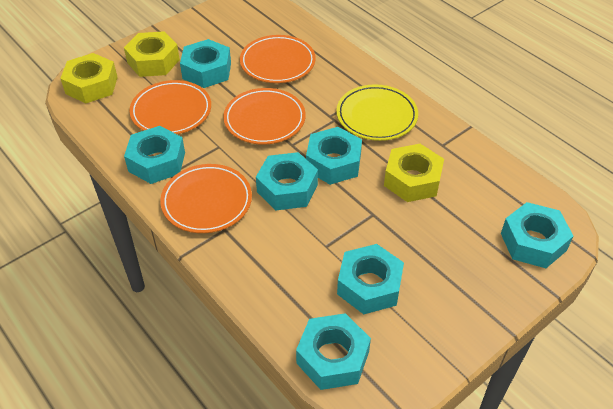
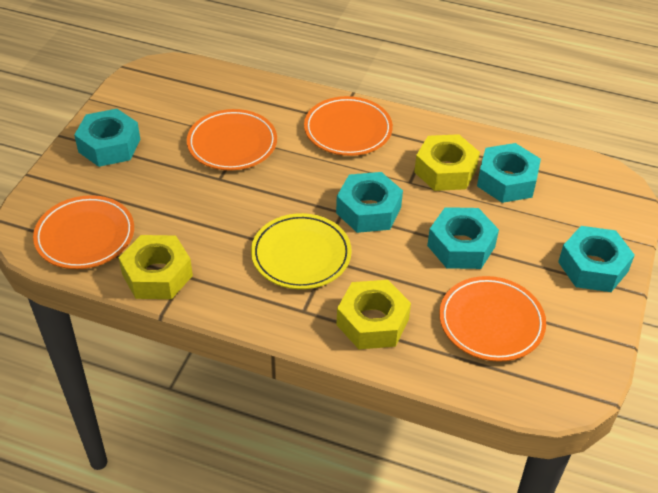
turquoise nut: [124,126,185,184] [180,39,231,88] [256,152,318,210] [296,313,371,390] [306,127,362,185] [337,244,404,314] [501,202,573,268] = 7 -> [74,109,141,167] [336,172,403,233] [427,207,499,269] [477,143,541,203] [558,226,635,292] = 5

